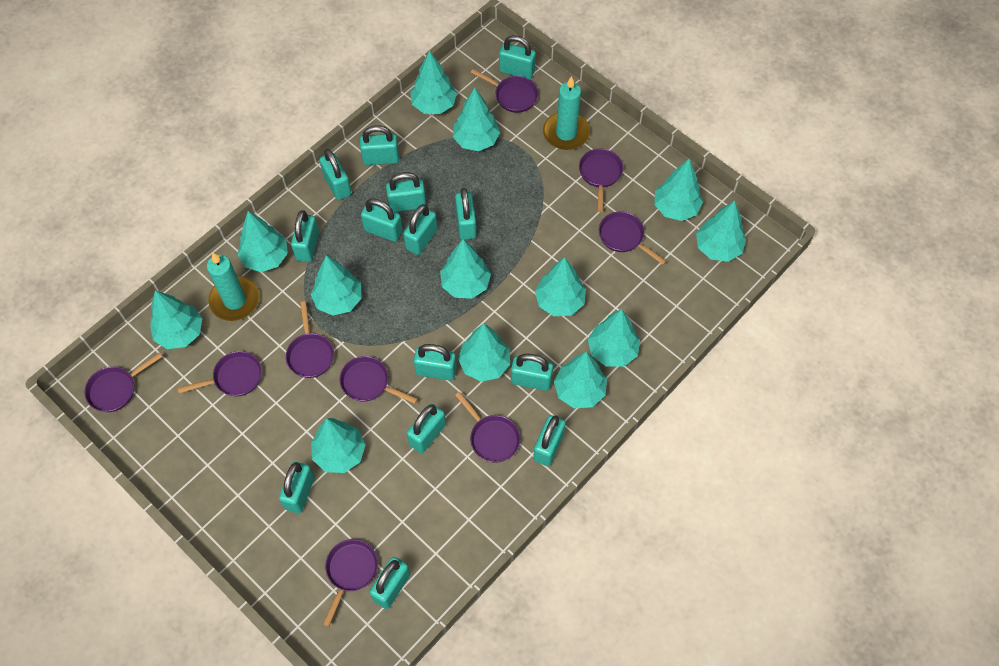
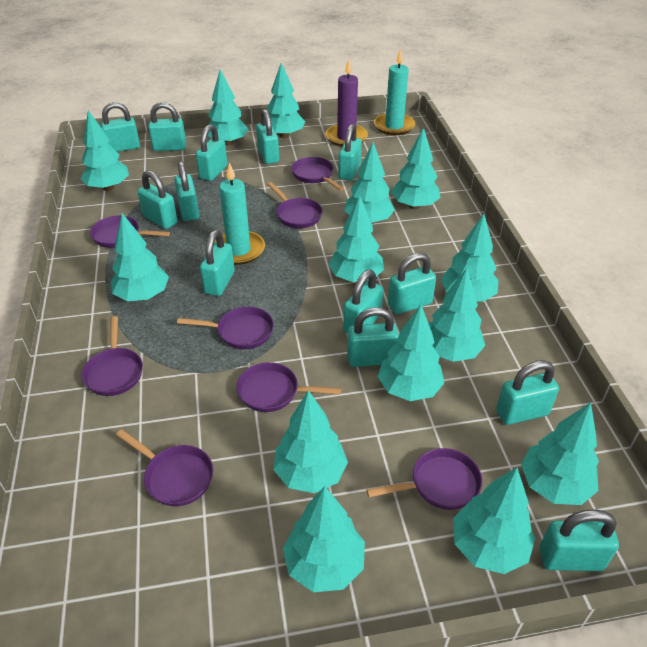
purple candle: none = 0 -> [326,59,368,147] = 1
purple pan: [84,353,162,412] [178,351,262,396] [286,301,334,378] [323,539,378,627] [340,356,418,404] [455,392,520,463] [470,69,538,113] [579,149,623,212] [599,211,667,265] = 9 -> [82,316,143,396] [90,215,170,248] [116,429,213,506] [177,307,274,349] [237,362,341,412] [267,182,322,228] [291,157,344,191] [366,448,482,510] = 8
turquoise padlock: [279,462,314,513] [291,210,319,262] [320,149,351,200] [360,125,399,165] [361,199,402,242] [369,557,410,609] [386,172,426,212] [403,204,437,255] [407,404,446,453] [414,344,457,381] [455,188,477,240] [499,35,536,79] [511,354,553,391] [533,415,566,466] = 14 -> [100,102,140,152] [138,170,178,229] [148,102,186,151] [174,161,199,221] [196,124,228,181] [200,230,235,296] [256,109,279,164] [338,124,362,181] [343,270,384,333] [347,307,399,367] [388,253,436,314] [496,360,559,425] [540,509,619,571] = 13
turquoise tree: [150,290,202,349] [237,211,288,272] [311,255,362,316] [311,418,366,473] [410,50,457,114] [440,239,491,299] [453,88,500,151] [458,323,510,382] [535,257,586,316] [554,352,607,408] [588,309,640,367] [654,159,703,221] [696,201,746,262] = 13 -> [81,110,129,191] [111,213,169,301] [208,69,249,146] [267,63,305,138] [273,390,348,493] [283,486,365,592] [328,195,384,282] [344,142,395,224] [377,305,445,401] [391,127,440,209] [428,268,485,362] [441,214,499,302] [453,467,535,574] [521,403,599,505] = 14

